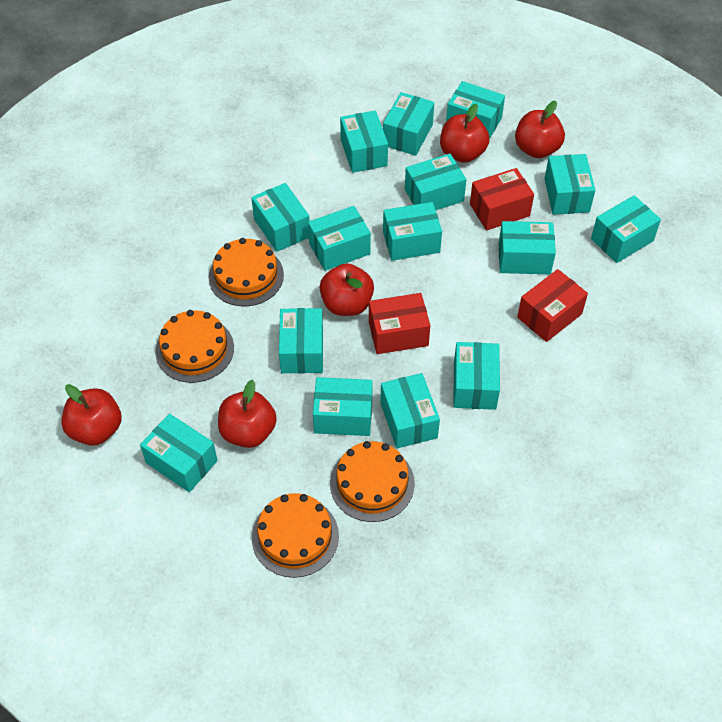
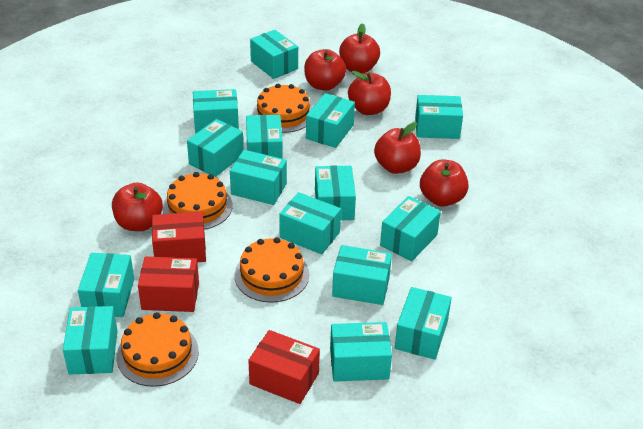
red apple: [61,384,122,446] [218,380,277,448] [320,263,374,316] [440,103,489,163] [515,101,565,158] = 5 -> [112,183,163,231] [304,49,346,91] [339,23,380,74] [348,71,391,115] [374,122,421,174] [420,159,469,207] = 6

